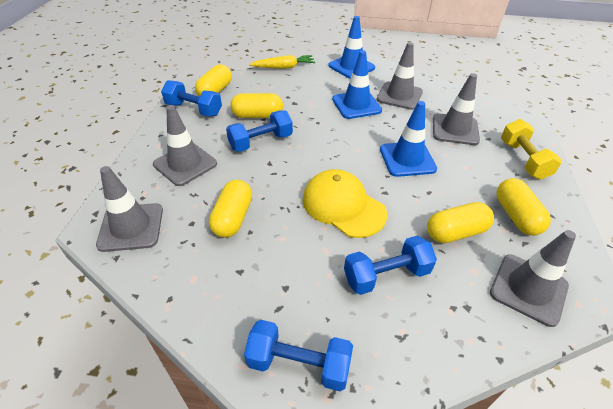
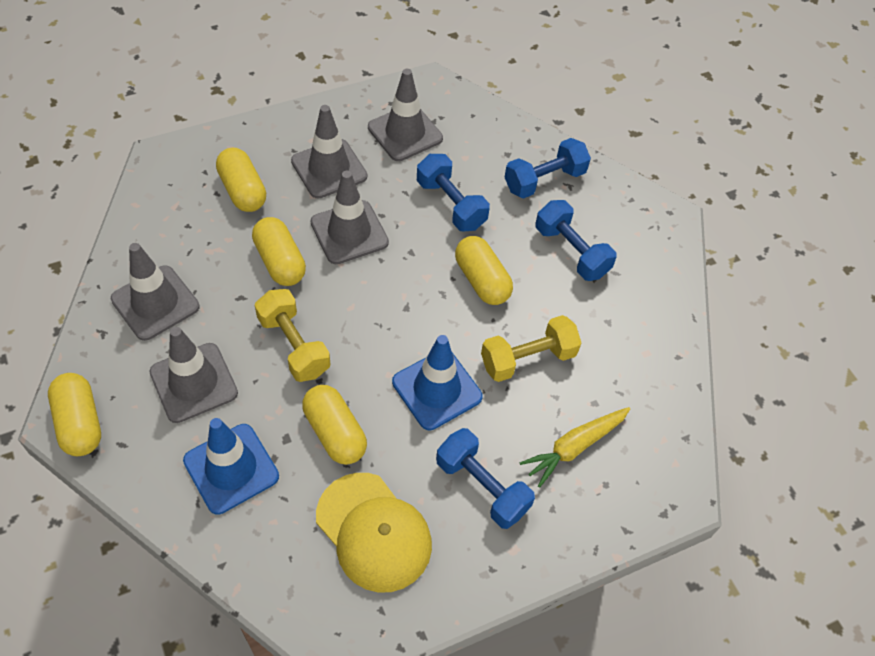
blue traffic cone: [328,16,375,79] [332,50,382,119] [380,101,437,177] = 3 -> [183,418,279,515] [392,335,483,430] = 2
yellow dumbbell: [501,119,562,180] = 1 -> [255,289,330,382] [481,315,581,382] = 2

